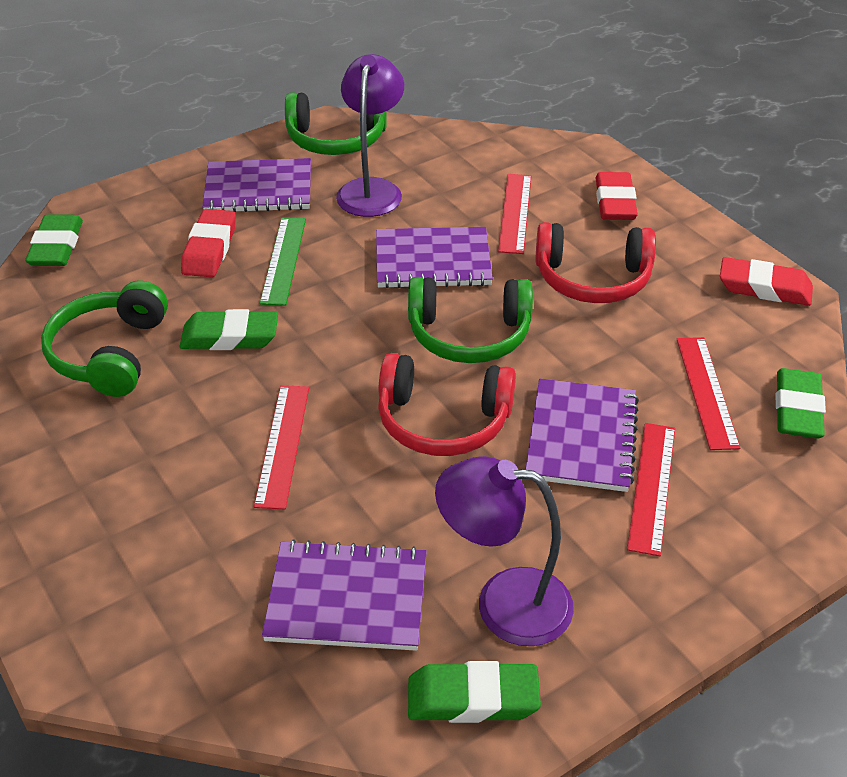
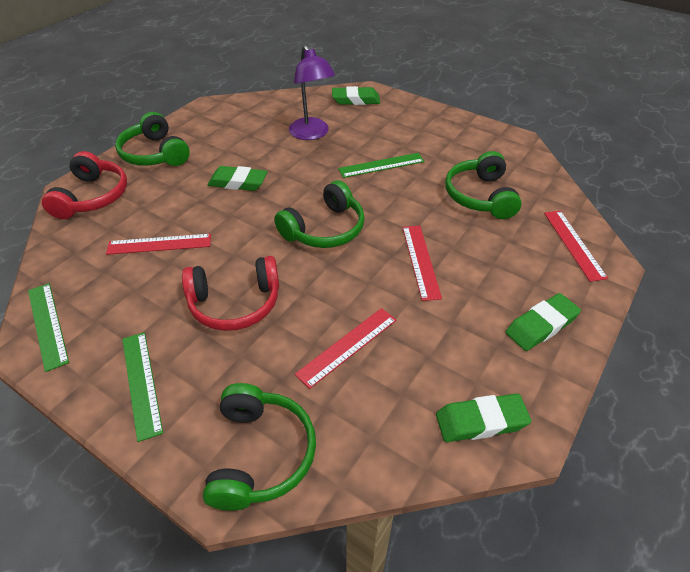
green headphones: [41,280,168,397] [285,93,387,155] [408,277,533,363] = 3 -> [115,112,190,166] [203,383,316,511] [274,180,365,248] [445,151,522,219] = 4
green ruler: [260,217,306,306] = 1 -> [28,283,69,372] [122,332,163,442] [338,153,425,178] = 3
purple lamp: [336,54,404,217] [435,456,574,646] = 2 -> [289,45,335,140] = 1
purple notebook: [202,158,311,212] [262,539,427,651] [376,227,493,288] [525,379,639,492] = 4 -> none = 0
red eraser: [181,209,236,277] [596,172,638,220] [720,257,813,306] = 3 -> none = 0

